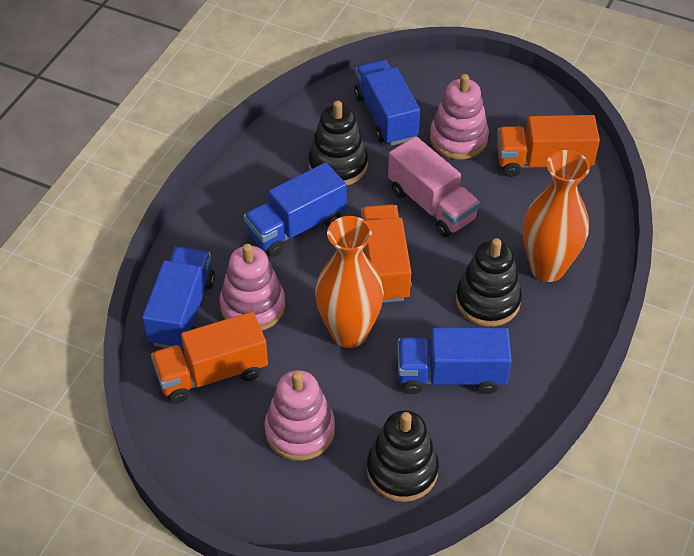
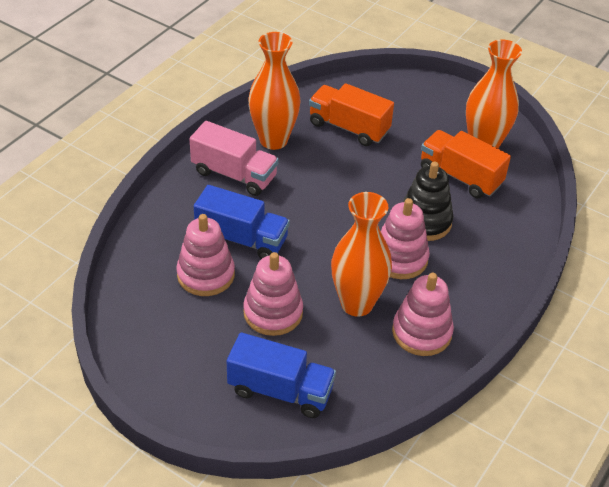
black stacking toy: [308,101,368,186] [367,410,439,502] [456,238,522,327] = 3 -> [403,161,454,241] = 1
blue truck: [142,247,215,348] [244,162,346,257] [354,60,420,146] [398,328,512,394] = 4 -> [194,185,290,259] [227,332,336,418] = 2
orange truck: [151,312,268,404] [361,204,412,303] [497,115,600,177] = 3 -> [309,83,394,146] [421,130,511,198] = 2
orange vase: [315,216,384,348] [523,150,590,282] = 2 -> [248,32,301,150] [331,192,392,317] [466,39,522,149] = 3
pink stacking toy: [220,244,285,331] [264,370,335,461] [430,74,489,160] = 3 -> [176,214,235,296] [243,252,303,336] [381,198,430,279] [392,273,454,356] = 4

